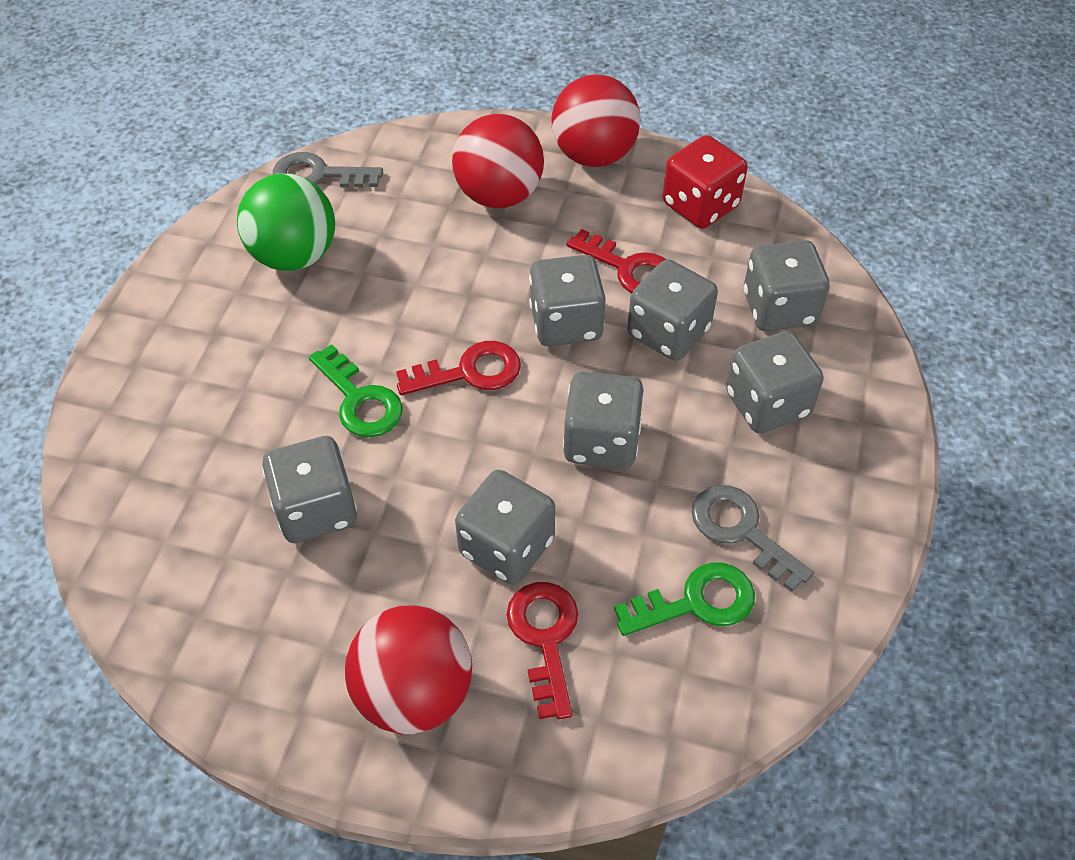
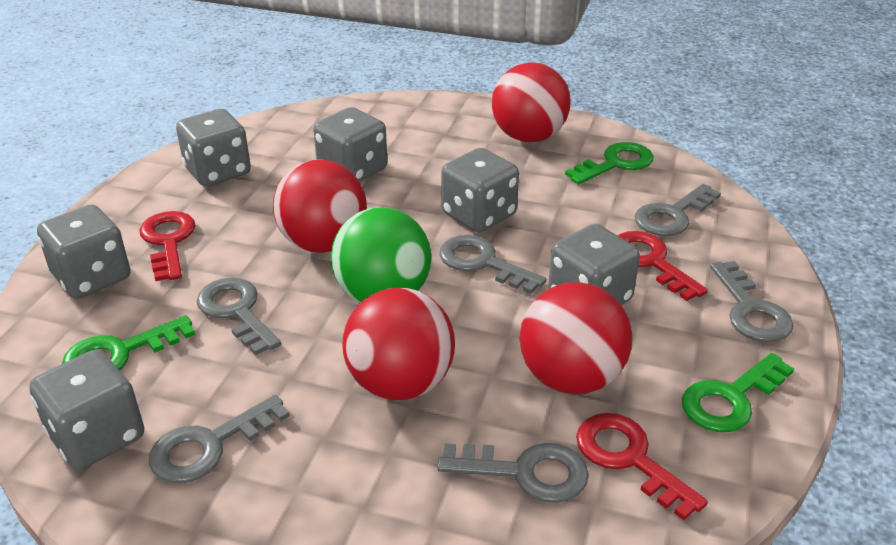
green key: [309,344,403,437] [614,562,755,636] = 2 -> [62,315,195,370] [565,142,653,184] [682,353,794,432] = 3
grey dice: [262,436,357,543] [455,470,555,585] [529,255,606,346] [563,371,644,469] [627,259,718,361] [726,331,824,433] [744,240,830,331] = 7 -> [29,349,144,470] [37,204,130,299] [176,109,251,186] [313,107,387,181] [441,148,519,232] [548,224,640,305] = 6
grey key: [273,152,383,187] [692,485,814,592] = 2 -> [149,395,290,483] [197,278,281,355] [437,443,589,503] [439,235,546,294] [635,184,721,236] [710,261,794,342] = 6
red ball: [345,605,472,734] [452,114,544,208] [551,74,641,167] = 3 -> [273,159,367,253] [342,288,455,400] [492,62,571,142] [520,282,632,394] = 4
red dice: [663,135,748,229] = 1 -> none = 0

